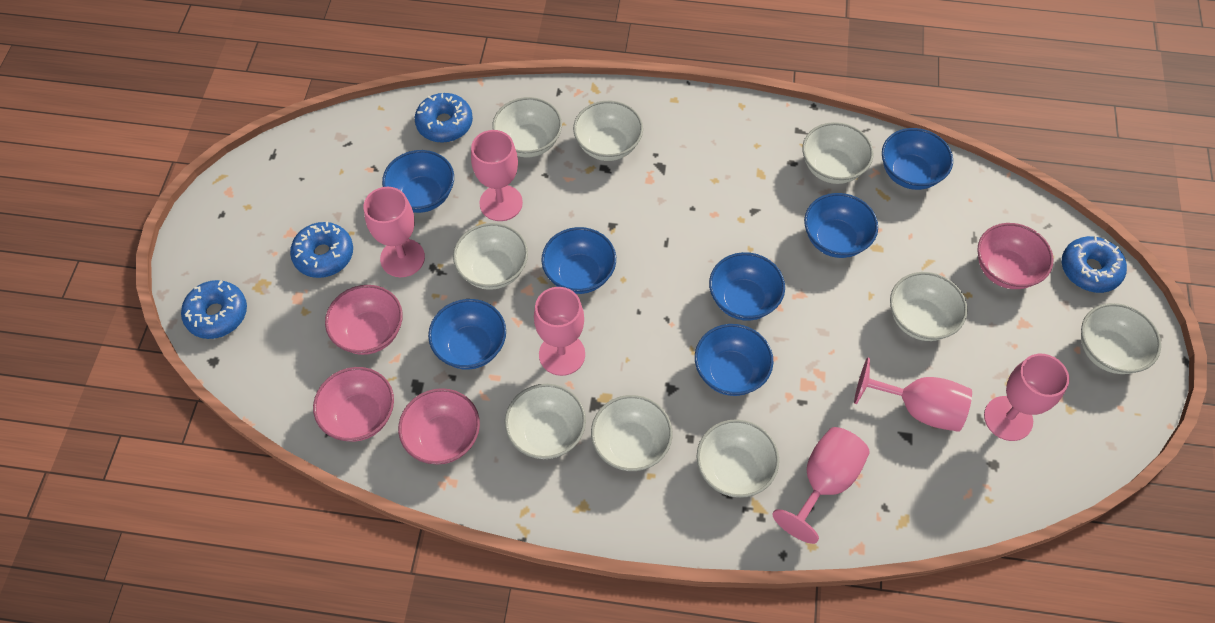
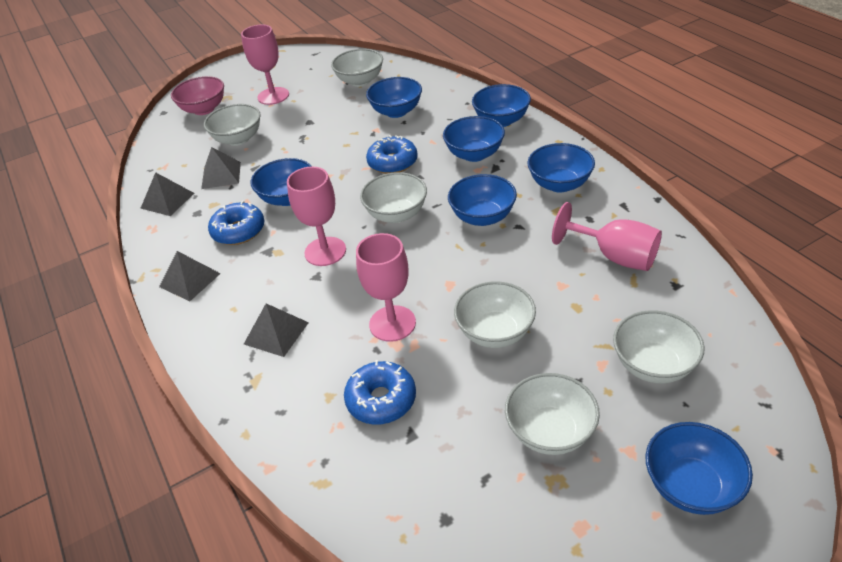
blue donut: [181,280,247,339] [290,222,353,278] [415,93,473,143] [1062,236,1127,293] = 4 -> [208,201,264,245] [344,360,416,425] [366,135,418,174] = 3
grey pyramid: none = 0 -> [141,172,194,216] [159,251,221,301] [201,147,241,189] [244,303,309,357] = 4
pink bowl: [313,367,394,442] [325,285,403,355] [398,388,480,464] [977,223,1054,289] = 4 -> [171,76,224,115] = 1
pink goblet: [364,187,425,277] [471,130,523,221] [534,287,585,376] [772,427,870,544] [854,357,972,432] [984,354,1069,441] = 6 -> [241,25,289,105] [287,167,346,266] [356,233,416,342] [552,202,662,271] = 4
white bowl: [453,223,528,290] [492,97,562,157] [505,384,586,459] [573,101,643,161] [591,395,673,471] [697,419,779,498] [802,122,873,184] [890,272,967,341] [1081,303,1161,374] = 9 -> [204,104,261,146] [331,49,383,87] [360,172,427,223] [454,281,536,348] [505,373,600,455] [613,310,704,384] = 6

